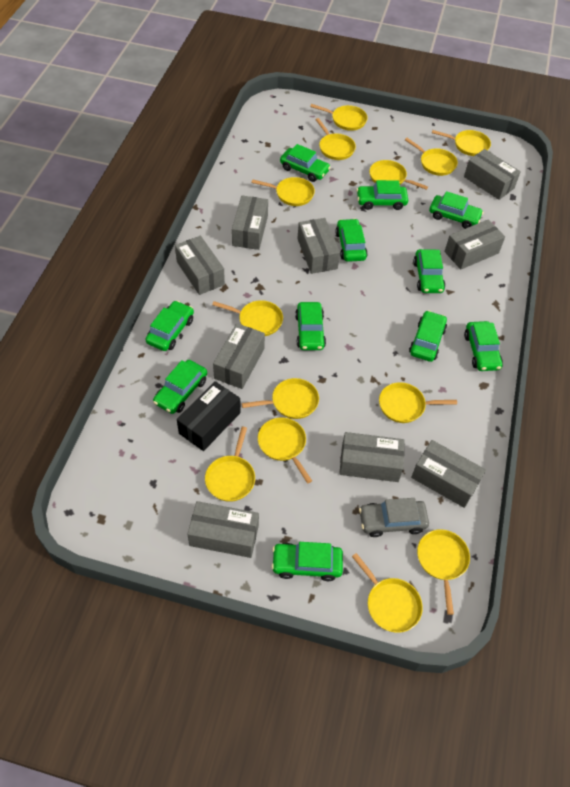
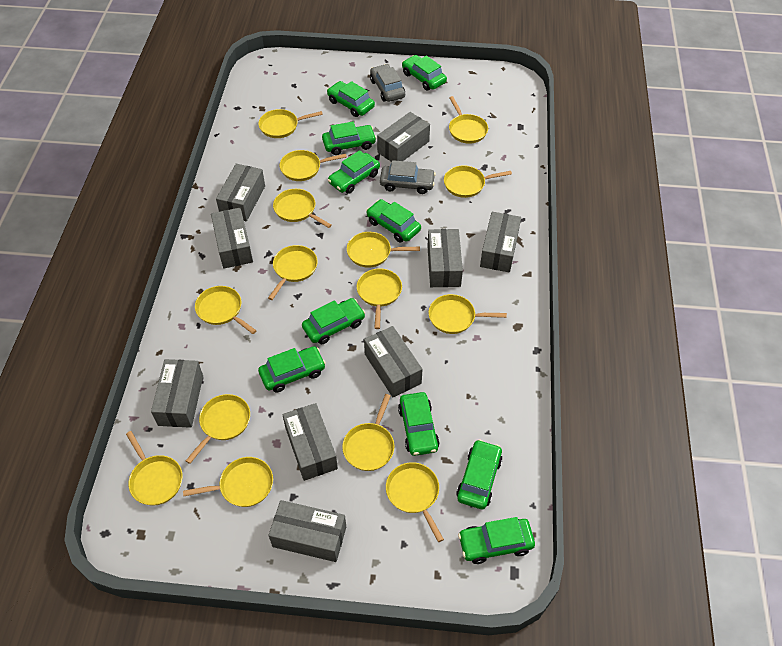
black box: [177,381,241,451] = 1 -> none = 0
green car: [145,301,194,351] [153,360,207,414] [271,542,343,581] [280,144,331,182] [295,302,326,350] [336,219,368,262] [357,180,408,210] [409,310,447,362] [413,249,445,293] [429,191,483,229] [464,321,503,371] = 11 -> [258,346,326,392] [302,298,365,344] [322,122,377,155] [327,81,375,117] [328,150,380,194] [366,199,421,243] [398,392,439,456] [402,55,447,91] [456,439,502,509] [458,517,535,564] = 10
grey car: [359,498,429,537] = 1 -> [370,64,405,102] [380,160,436,194] = 2
yellow pan: [205,427,255,502] [212,300,283,336] [242,378,319,419] [251,177,315,206] [258,417,312,483] [310,104,368,131] [315,118,356,160] [352,553,423,633] [369,160,428,190] [379,382,457,423] [405,138,458,176] [417,529,470,615] [432,130,491,156] = 13 -> [126,431,183,505] [183,457,273,507] [186,394,250,464] [195,286,257,334] [258,109,323,138] [268,245,318,300] [273,189,332,228] [280,150,347,181] [342,394,394,471] [347,232,420,268] [357,268,402,329] [386,462,444,542] [429,294,507,334] [444,165,512,198] [449,96,488,144] = 15

